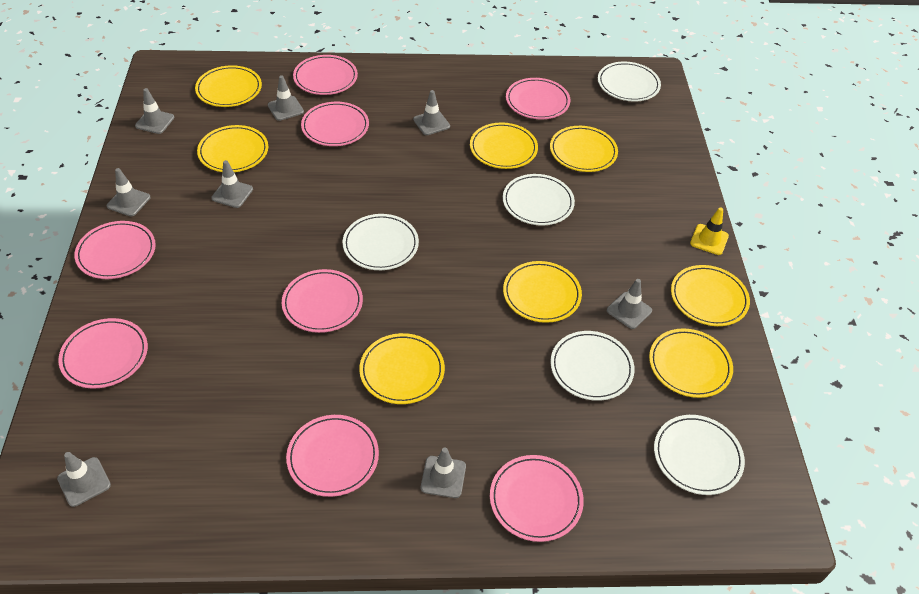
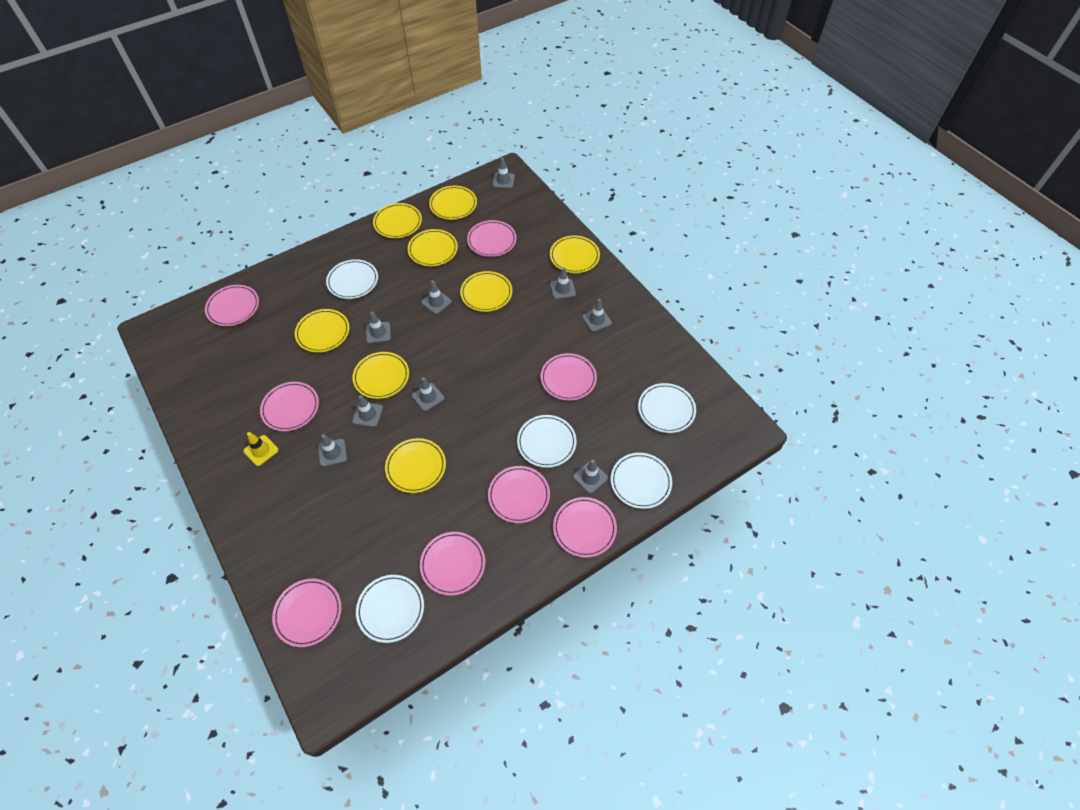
grey traffic cone: [57,452,111,507] [107,168,151,216] [135,88,174,134] [211,160,253,208] [268,75,304,121] [413,90,450,135] [421,448,466,498] [607,279,652,329] = 8 -> [318,434,347,467] [352,395,383,427] [366,312,391,344] [412,377,444,411] [421,280,452,314] [492,158,515,189] [550,267,576,299] [573,460,608,494] [582,299,612,332] = 9

